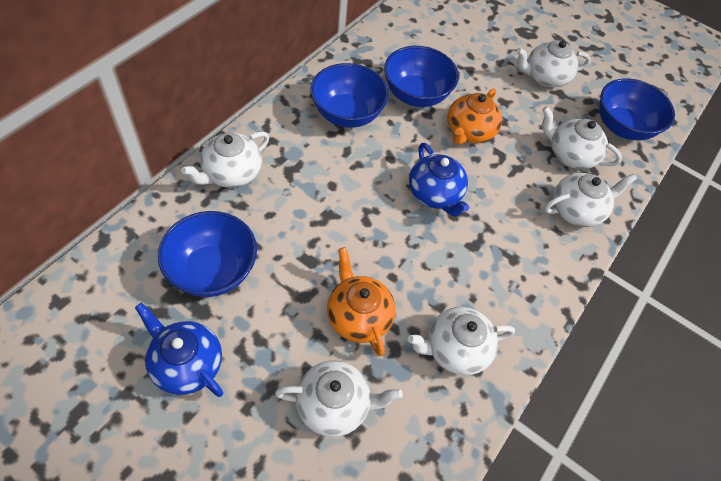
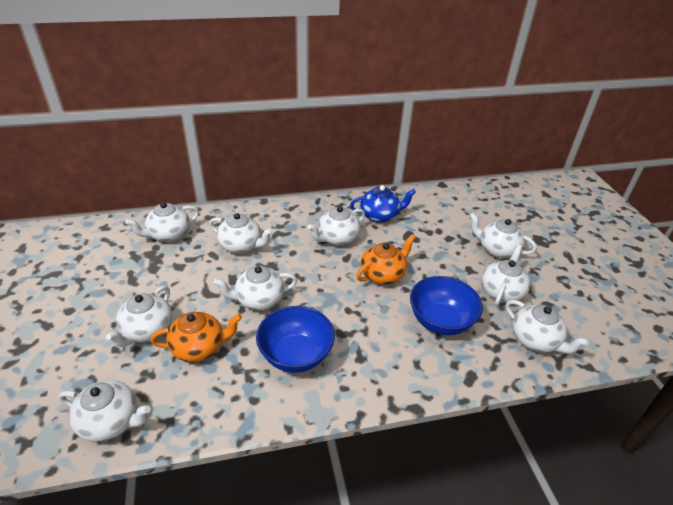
blue bowl: [158,211,257,297] [310,63,389,128] [384,46,459,107] [599,78,675,141] = 4 -> [256,306,335,373] [410,276,483,335] = 2
blue teapot: [135,303,223,397] [409,143,469,217] = 2 -> [350,185,416,223] = 1
white teapot: [181,132,269,188] [275,361,403,437] [408,307,515,375] [516,40,591,87] [542,106,622,169] [544,173,637,227] = 6 -> [59,380,151,442] [106,286,172,347] [125,202,199,242] [209,213,273,253] [214,266,297,310] [308,206,365,246] [469,213,537,258] [481,245,531,306] [506,300,589,354] = 9

